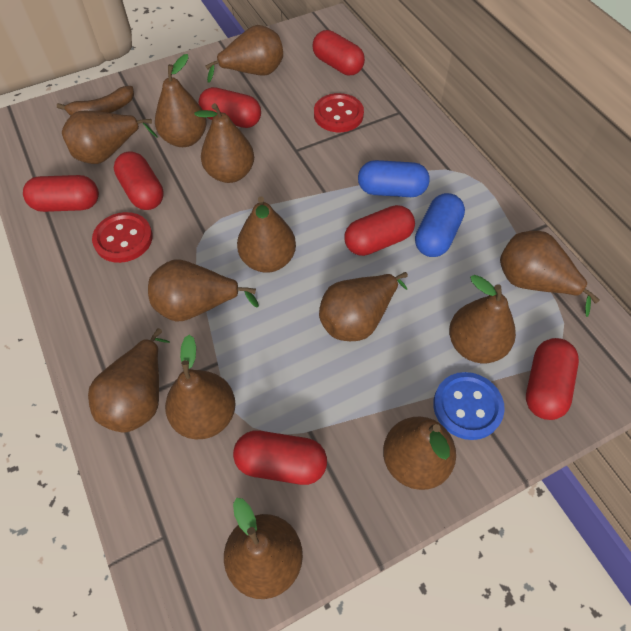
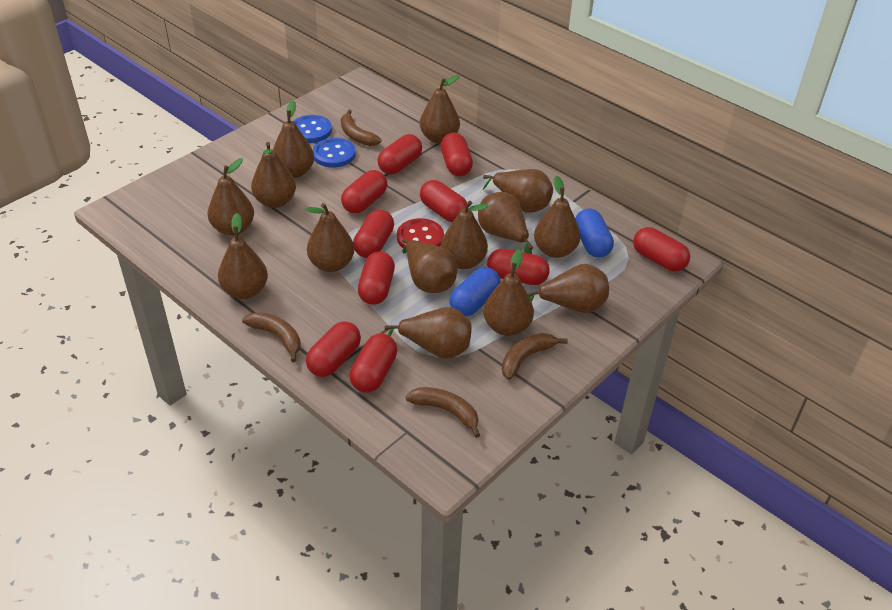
blue button: [433,372,505,440] = 1 -> [293,115,332,143] [313,138,356,167] = 2
brown banana: [57,86,134,116] = 1 -> [242,312,301,362] [341,110,381,146] [406,387,480,438] [502,333,568,380] = 4
brown pear: [62,111,158,164] [88,328,170,433] [148,259,259,321] [155,54,207,147] [165,334,236,439] [195,103,254,183] [205,25,283,83] [224,498,303,599] [237,196,296,273] [319,272,408,341] [383,417,456,490] [449,275,516,363] [500,231,600,317] = 13 -> [208,158,254,235] [218,213,268,299] [251,142,296,208] [273,100,314,178] [305,203,354,272] [384,307,472,359] [402,238,457,293] [420,75,460,143] [441,201,489,269] [478,192,533,254] [483,169,553,213] [483,249,534,336] [527,264,609,313] [534,175,580,258] = 14
red button: [92,212,153,263] [314,93,364,132] = 2 -> [397,218,444,248] = 1
red capsule: [23,175,99,212] [114,151,164,210] [199,87,261,128] [233,431,327,485] [313,30,365,75] [344,205,415,256] [526,338,579,420] = 7 -> [306,321,361,377] [341,170,387,213] [350,333,397,393] [353,209,394,258] [358,251,395,305] [378,134,422,174] [420,180,467,222] [441,133,473,176] [487,248,550,285] [633,227,690,271] = 10

